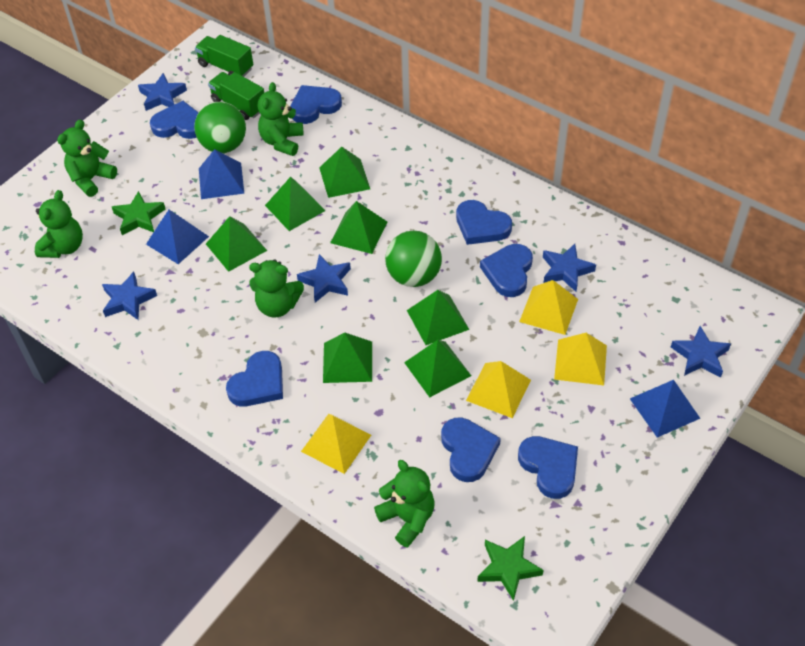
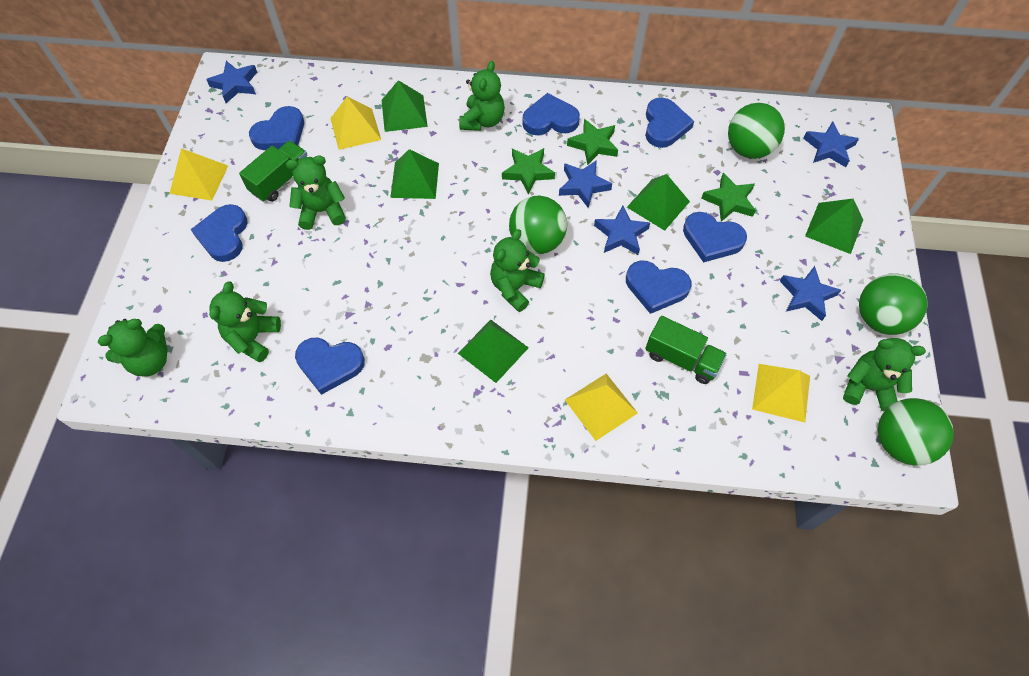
blue pyramid: [146,210,209,264] [199,149,244,199] [630,380,701,438] = 3 -> none = 0
green ball: [194,102,246,153] [385,231,442,287] = 2 -> [509,196,567,254] [728,103,785,159] [859,273,927,335] [878,398,954,465] = 4
green pyramid: [206,216,267,272] [265,177,326,231] [319,147,370,198] [323,333,372,383] [330,201,387,254] [404,340,471,397] [407,290,470,345] = 7 -> [381,80,428,132] [390,149,439,199] [458,319,529,383] [627,174,690,231] [805,199,863,254] = 5
green star: [112,191,165,235] [477,536,544,601] = 2 -> [502,148,555,195] [567,119,618,165] [701,173,756,222] = 3
green teddy bear: [35,190,83,258] [57,119,117,197] [249,259,304,317] [258,82,304,156] [374,460,435,548] = 5 -> [98,319,168,377] [209,281,281,362] [286,156,346,230] [459,61,505,131] [490,229,545,312] [843,338,926,411] = 6

